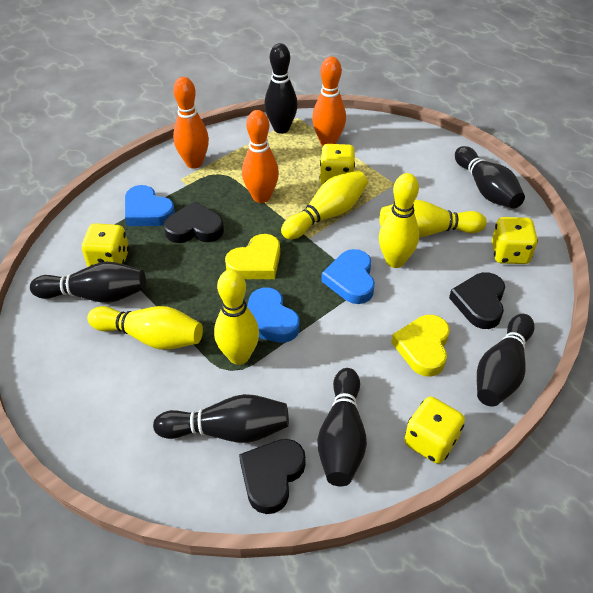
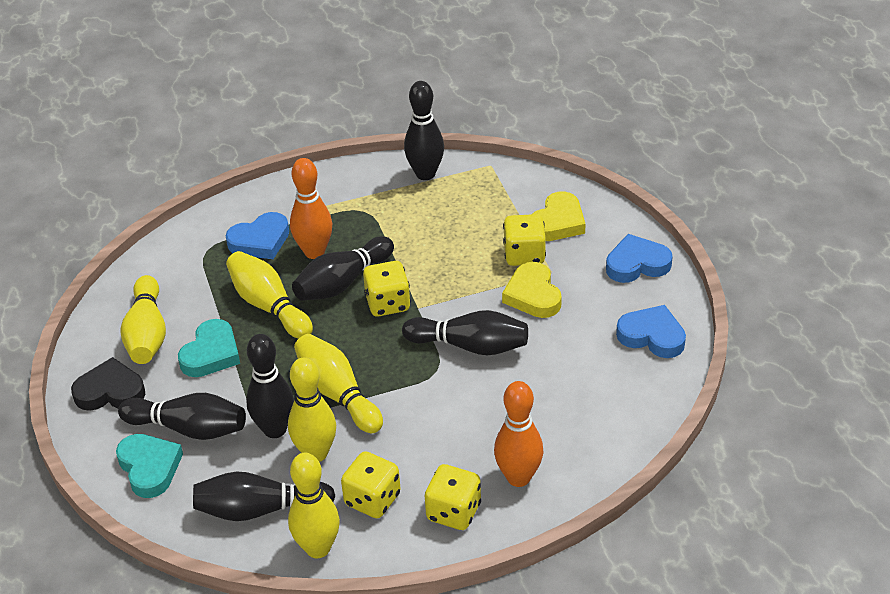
black heart: [164,201,224,243] [239,439,306,514] [449,272,505,329] = 3 -> [71,357,145,411] = 1
orange bowling pin: [173,77,209,169] [242,110,279,203] [312,57,346,146] = 3 -> [290,158,332,259] [494,381,543,487] = 2
turquoise heart: none = 0 -> [116,434,183,498] [178,319,240,377] = 2

